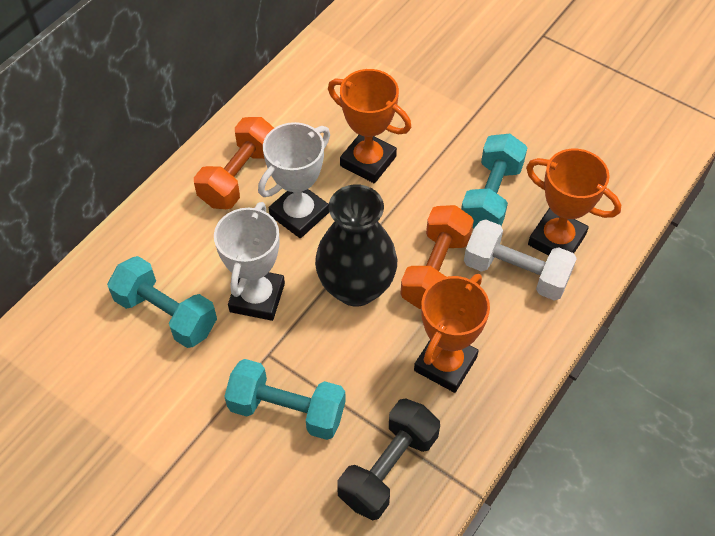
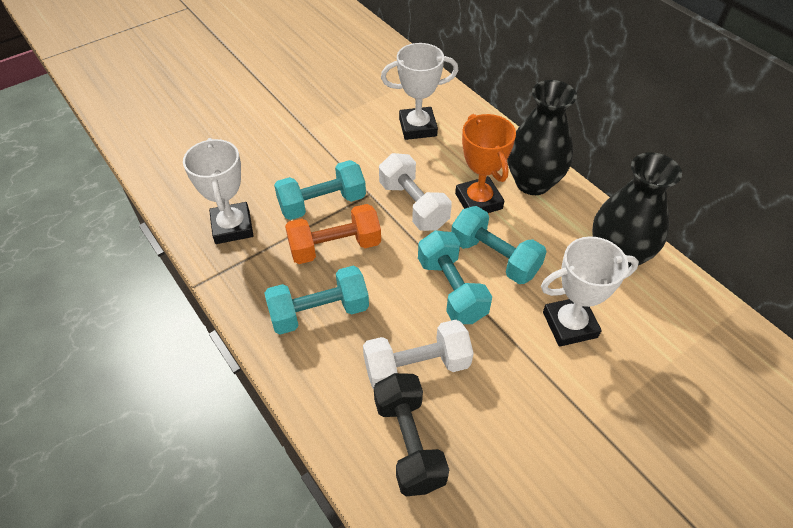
black vase: [315,184,397,307] = 1 -> [507,80,577,195] [592,152,682,268] = 2
orange dumbbell: [194,117,274,209] [400,205,474,309] = 2 -> [285,204,381,264] = 1
orange trophy: [328,69,411,183] [414,274,490,393] [526,149,621,256] = 3 -> [455,114,516,213] = 1
turquoise dumbbell: [107,256,217,348] [224,359,346,440] [461,133,527,229] = 3 -> [264,266,369,334] [274,160,366,220] [418,230,492,324] [451,206,547,284] = 4
white dumbbell: [464,219,577,301] = 1 -> [363,320,474,389] [379,153,452,231] = 2
white trophy: [214,202,285,321] [258,122,330,238] = 2 -> [183,138,254,244] [381,43,459,140] [541,236,639,347] = 3

